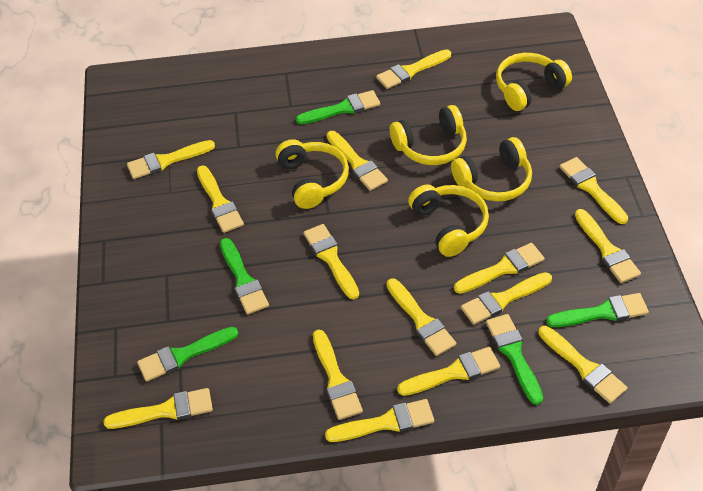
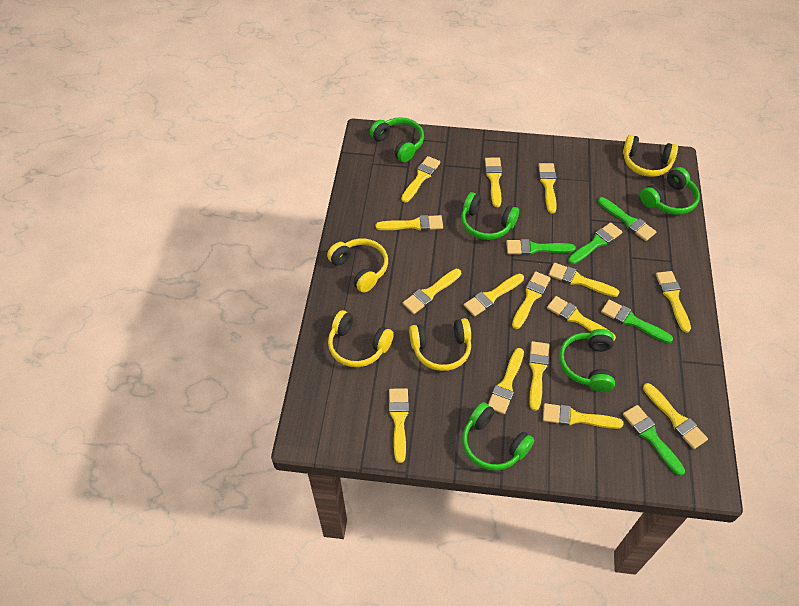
green headphones: none = 0 -> [370,117,424,162] [461,192,519,240] [462,402,534,471] [559,329,615,392] [640,167,700,215] = 5
yellow headphones: [276,139,349,209] [390,105,467,165] [408,184,489,257] [451,137,532,202] [496,53,572,111] = 5 -> [327,238,388,293] [328,310,394,367] [409,318,471,371] [623,135,678,177] = 4

